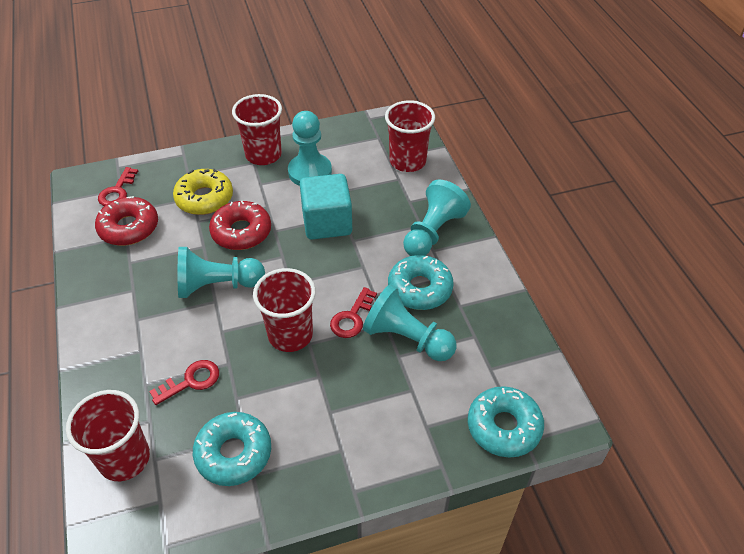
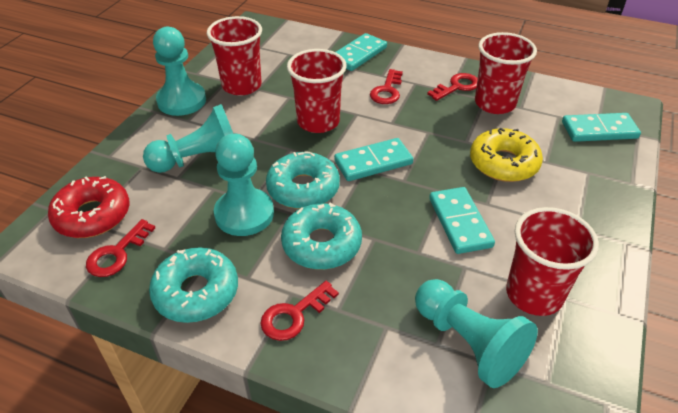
red donut: [95,196,158,246] [209,201,271,250] = 2 -> [48,176,130,238] = 1
red key: [98,167,138,206] [149,360,219,405] [330,287,377,338] = 3 -> [86,219,155,277] [260,281,339,341] [370,69,403,104] [427,73,478,101] = 4
turquoise cube: [300,174,352,240] = 1 -> none = 0
turquoise domino: none = 0 -> [334,138,413,181] [336,33,387,71] [429,187,495,254] [562,113,641,142] = 4

